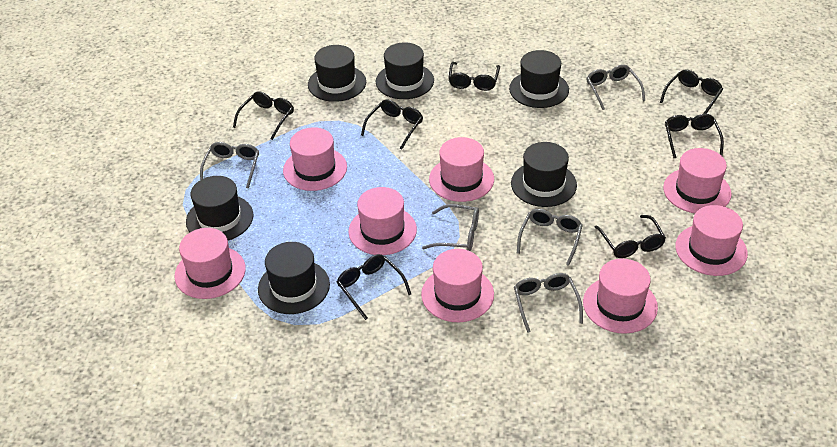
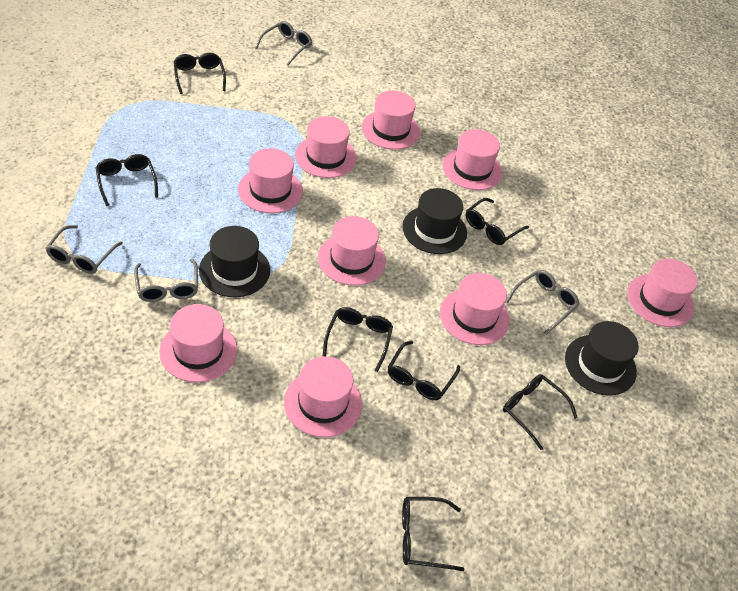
black hat: [186,176,254,241] [258,242,330,314] [308,45,366,102] [376,43,434,99] [509,50,569,108] [511,142,577,207] = 6 -> [199,226,270,297] [402,188,467,254] [565,321,639,396] = 3
grey glasses: [200,142,259,188] [422,204,479,251] [514,273,583,333] [517,209,583,266] [587,64,645,110] = 5 -> [45,225,123,274] [134,259,198,302] [255,21,312,66] [506,270,579,334] = 4
pink hat: [175,228,246,299] [283,127,347,191] [348,187,417,255] [421,249,494,322] [429,137,494,202] [583,259,658,334] [663,148,731,213] [675,205,748,276] = 8 -> [159,304,237,383] [238,148,303,214] [284,356,362,437] [295,116,357,178] [318,216,386,286] [362,90,420,150] [440,273,510,345] [442,129,502,190] [627,259,698,327] = 9

